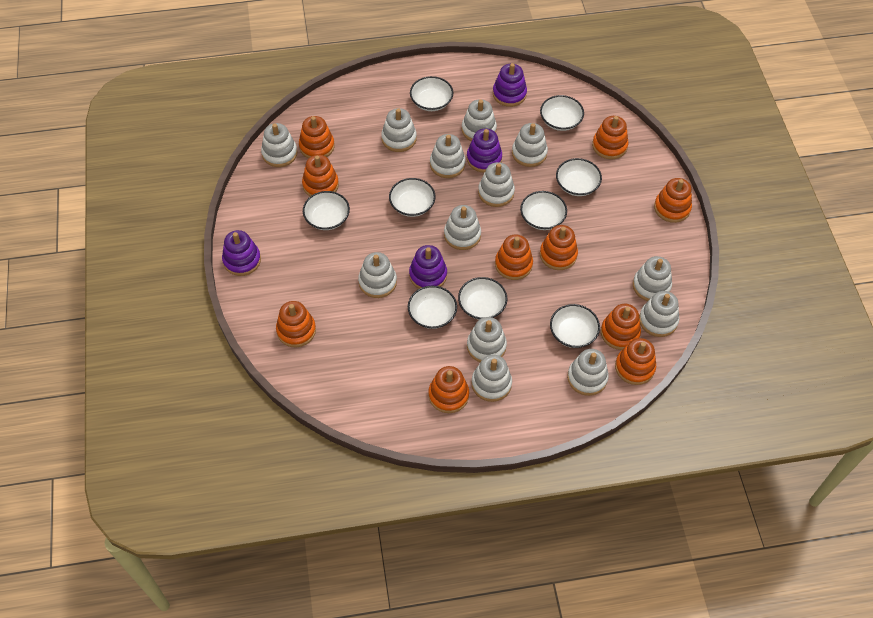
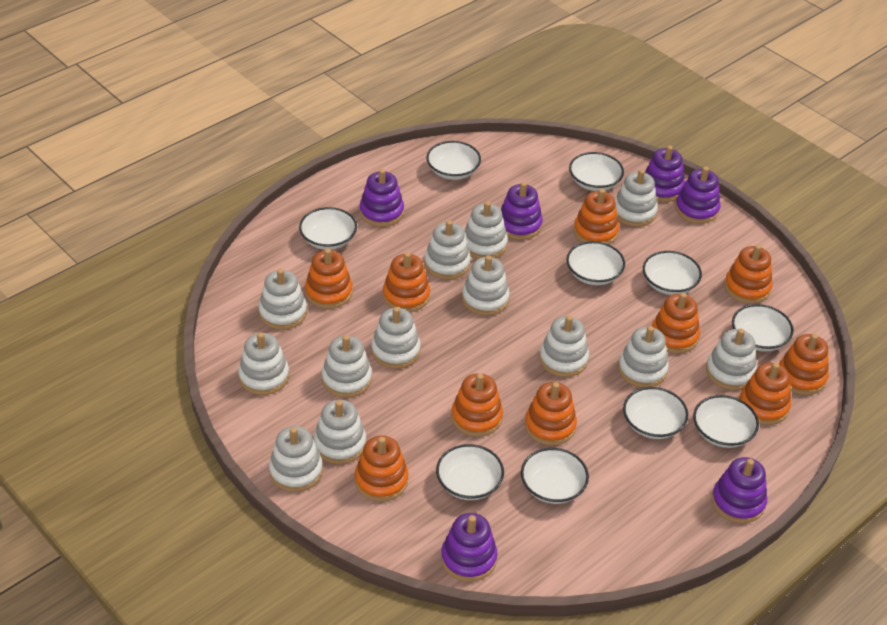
purple stacking toy: [222,230,261,276] [409,245,447,289] [467,128,502,173] [493,63,527,107] = 4 -> [360,169,404,227] [441,513,497,582] [501,182,543,240] [645,146,685,202] [675,167,720,224] [712,457,767,523] = 6
white bowl: [303,191,350,230] [389,178,436,217] [408,286,457,329] [410,76,453,111] [458,277,507,320] [520,191,567,230] [540,95,584,131] [550,304,600,348] [556,158,602,196] = 9 -> [299,207,357,250] [427,141,481,180] [436,444,504,500] [521,448,589,504] [566,241,625,285] [569,152,624,191] [623,387,688,439] [643,251,702,295] [693,395,759,448] [732,304,794,352] = 10

